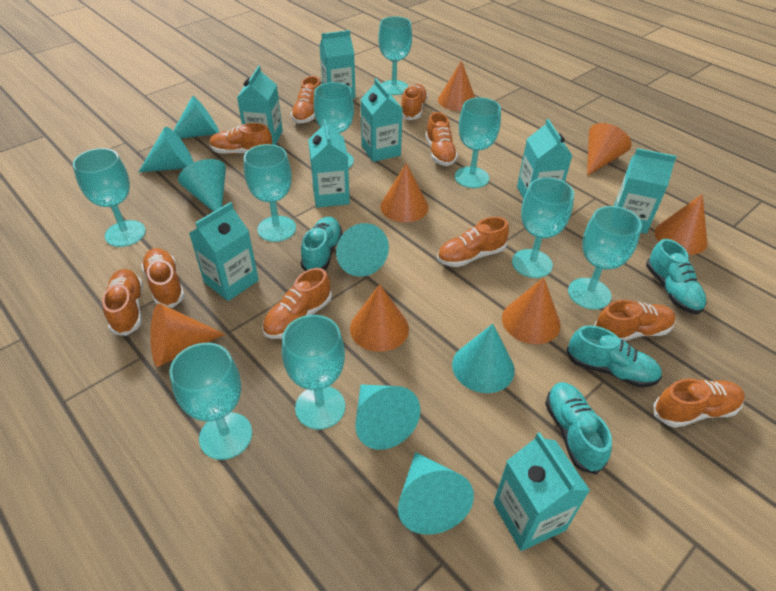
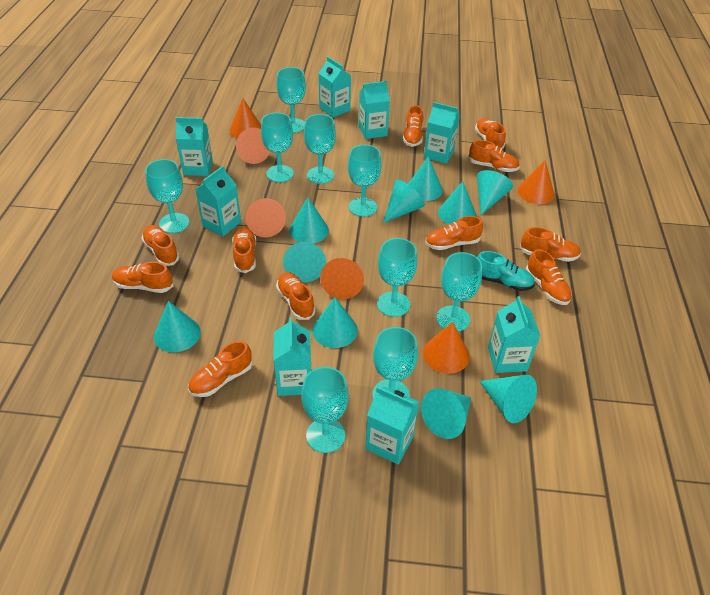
orange cone: [151,303,225,367] [350,284,409,352] [380,163,429,222] [438,60,475,111] [502,277,561,344] [587,123,632,176] [655,194,707,255] = 7 -> [230,98,261,138] [236,128,270,164] [246,198,286,237] [320,258,364,299] [423,322,470,374] [518,161,555,204] = 6
orange shoe: [102,269,143,336] [141,248,185,308] [210,123,272,154] [262,268,332,339] [291,76,321,123] [401,84,428,120] [425,112,458,166] [437,217,509,267] [594,300,676,341] [653,379,745,428] = 10 -> [112,262,173,293] [141,225,179,266] [188,341,252,397] [232,227,256,273] [276,272,315,320] [403,105,423,147] [425,216,483,250] [468,140,520,172] [475,118,506,149] [520,227,581,262] [526,249,572,305] = 11
turquoise cone: [139,127,194,172] [173,96,219,139] [178,159,226,212] [336,223,389,277] [356,384,420,450] [398,452,474,535] [452,324,515,393] = 7 -> [154,301,201,352] [283,242,326,282] [289,197,329,243] [312,297,358,348] [383,180,425,223] [408,156,443,201] [421,388,471,439] [438,181,476,224] [477,170,513,215] [479,375,537,423] = 10
turquoise shoe: [300,217,342,271] [545,382,612,474] [567,325,662,387] [646,239,706,314] = 4 -> [477,251,535,291] = 1

